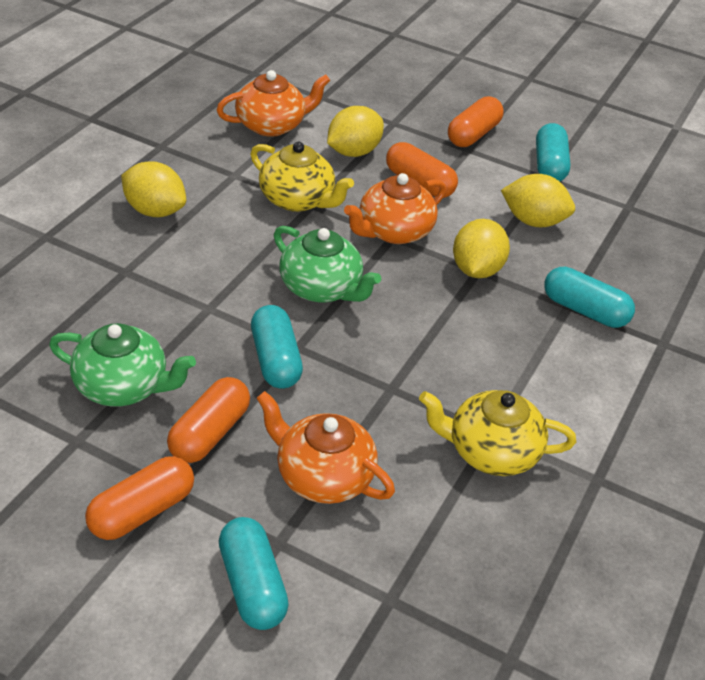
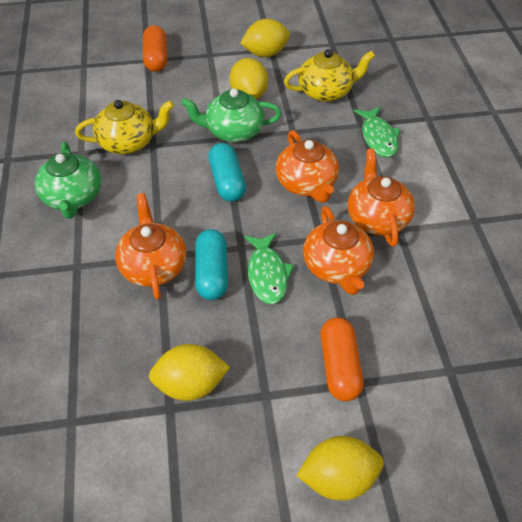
green fish: none = 0 -> [244,233,294,304] [354,106,400,157] = 2
orange capsule: [85,456,194,540] [167,377,250,463] [386,142,458,198] [448,96,504,147] = 4 -> [143,25,167,72] [320,317,364,401] = 2
orange teapot: [217,70,330,137] [256,391,395,504] [344,173,446,244] = 3 -> [115,193,187,300] [276,130,339,203] [303,206,374,295] [347,149,415,247] = 4
turquoise capsule: [219,517,289,630] [251,305,303,388] [536,123,570,181] [544,267,635,328] = 4 -> [195,229,228,300] [209,143,246,202] = 2

